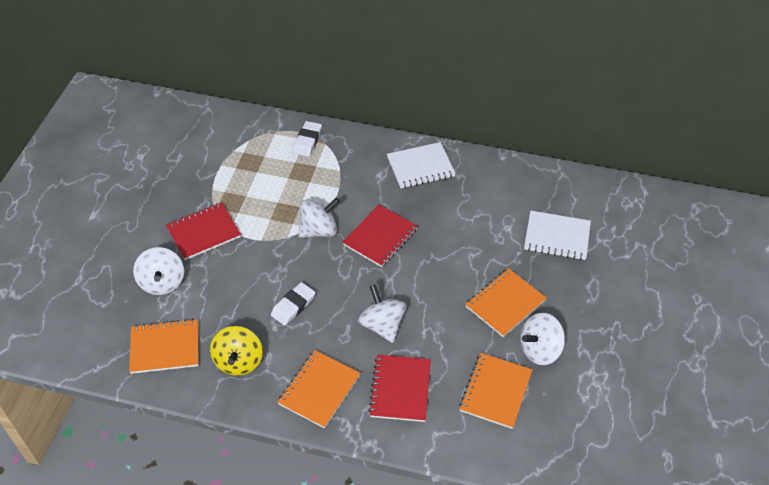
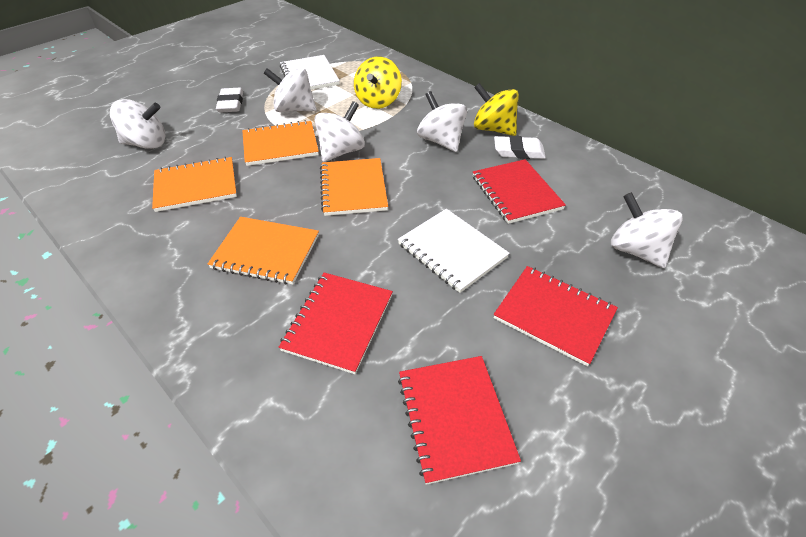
red notebook: [166,202,241,260] [342,205,418,267] [368,355,431,422] = 3 -> [279,272,393,374] [398,356,521,485] [473,159,566,224] [494,266,618,367] = 4
white spinning top: [133,247,184,295] [299,198,340,238] [358,285,406,343] [520,313,565,365] = 4 -> [110,99,165,149] [264,68,316,112] [314,101,365,162] [417,91,467,152] [611,192,683,268] = 5
yellow spinning top: [210,326,263,376] = 1 -> [354,57,402,109] [474,83,519,136] = 2

